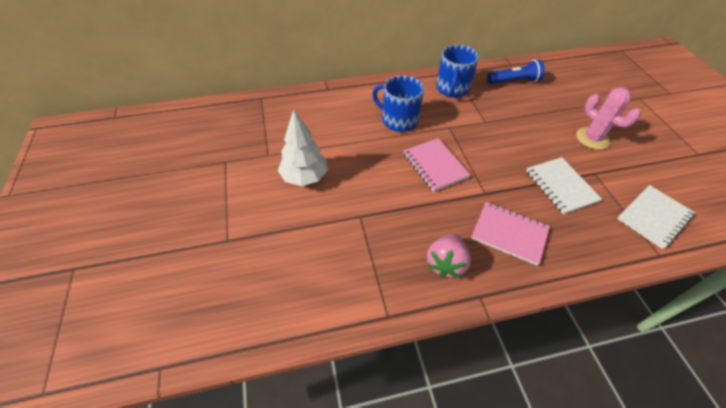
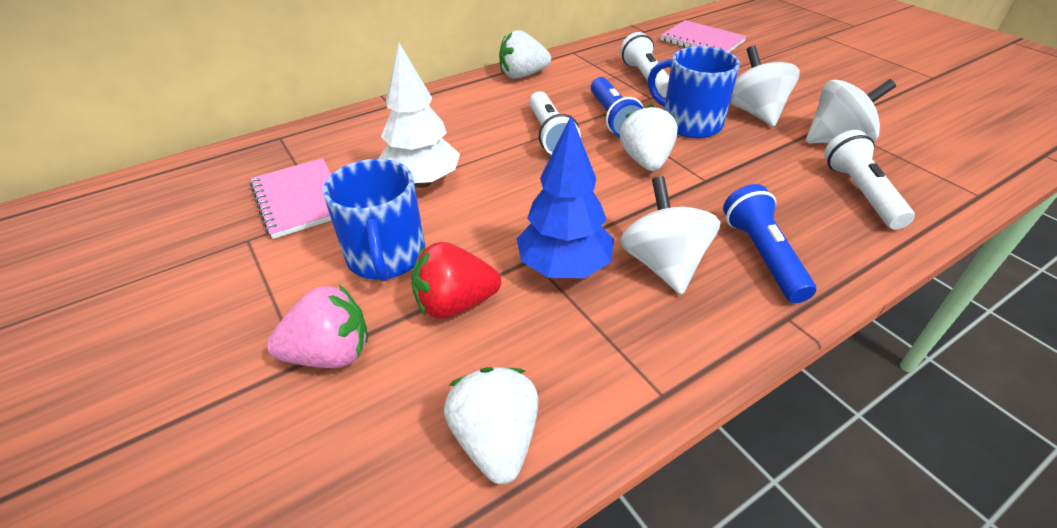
blue flashlight: [487,60,545,84] = 1 -> [591,77,644,137] [723,184,816,303] = 2
blue tree: none = 0 -> [517,115,614,278] = 1
pink cactus: [576,87,641,150] = 1 -> none = 0
red strawberry: none = 0 -> [411,242,501,319] = 1
white flashlight: none = 0 -> [529,91,581,155] [620,32,669,97] [824,130,915,229] = 3
white notebook: [526,157,602,214] [617,185,695,249] = 2 -> none = 0
white spinning top: none = 0 -> [620,176,721,295] [730,45,800,127] [806,79,896,143] = 3
white strawberry: none = 0 -> [444,367,538,484] [499,30,551,79] [620,104,678,171] = 3

